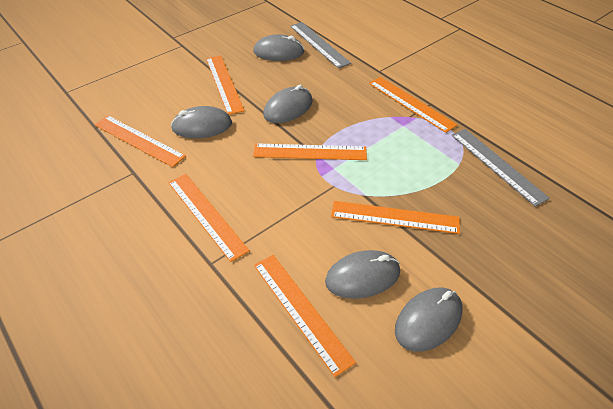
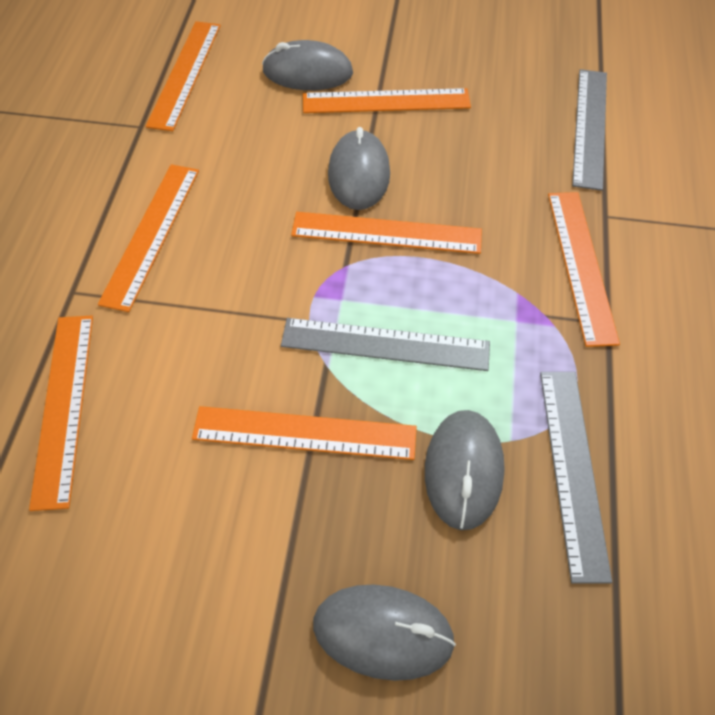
grey mouse: [171,106,232,138] [253,34,304,61] [263,85,313,123] [325,250,400,299] [395,287,463,352] = 5 -> [262,40,353,90] [313,584,456,681] [328,127,390,210] [425,410,505,530] = 4
grey ruler: [290,22,351,68] [451,129,550,207] = 2 -> [281,318,490,371] [540,372,612,583] [572,69,607,191] = 3

